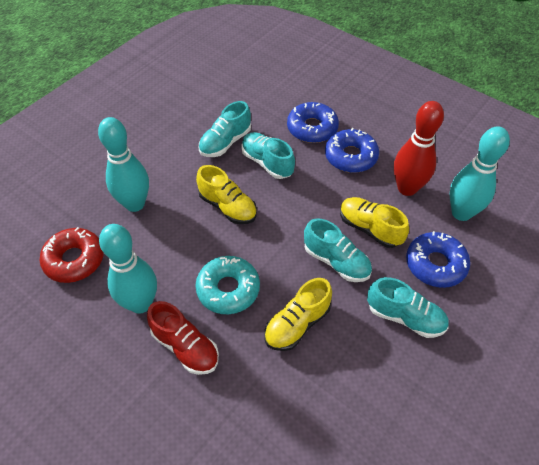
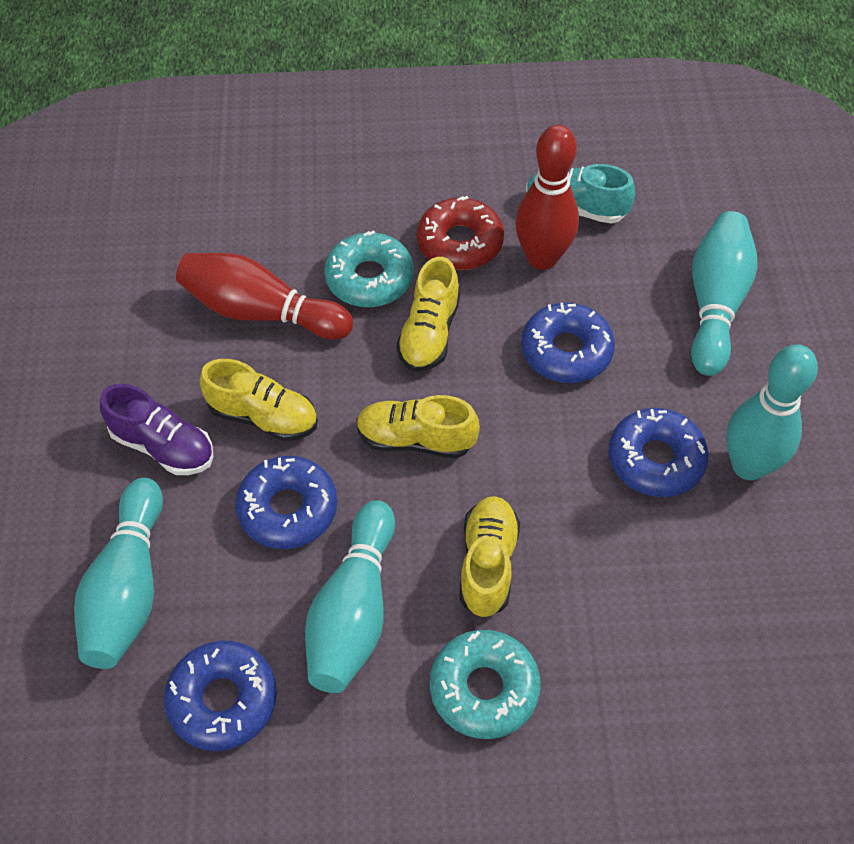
blue donut: [287,102,339,143] [325,128,379,173] [406,231,470,288] = 3 -> [164,641,277,751] [235,456,337,549] [521,303,615,383] [608,408,709,497] = 4
purple shoe: none = 0 -> [100,384,213,475] = 1
red bowling pin: [394,101,444,196] = 1 -> [176,253,353,340] [515,125,579,270] = 2
red shoe: [147,301,219,375] = 1 -> none = 0
turquoise bowling pin: [98,117,149,212] [99,224,157,314] [449,126,510,221] = 3 -> [74,478,163,669] [305,500,395,693] [691,211,757,376] [726,345,818,480] = 4
turquoise donut: [195,256,260,314] = 1 -> [324,230,414,307] [430,630,541,739] = 2
turquoise shoe: [199,101,251,157] [241,132,295,179] [304,218,372,282] [367,277,449,338] = 4 -> [526,164,635,224] = 1
yellow shoe: [196,165,257,224] [264,278,332,351] [340,197,409,248] = 3 -> [200,359,318,441] [356,395,480,458] [396,257,460,372] [459,496,520,617] = 4

